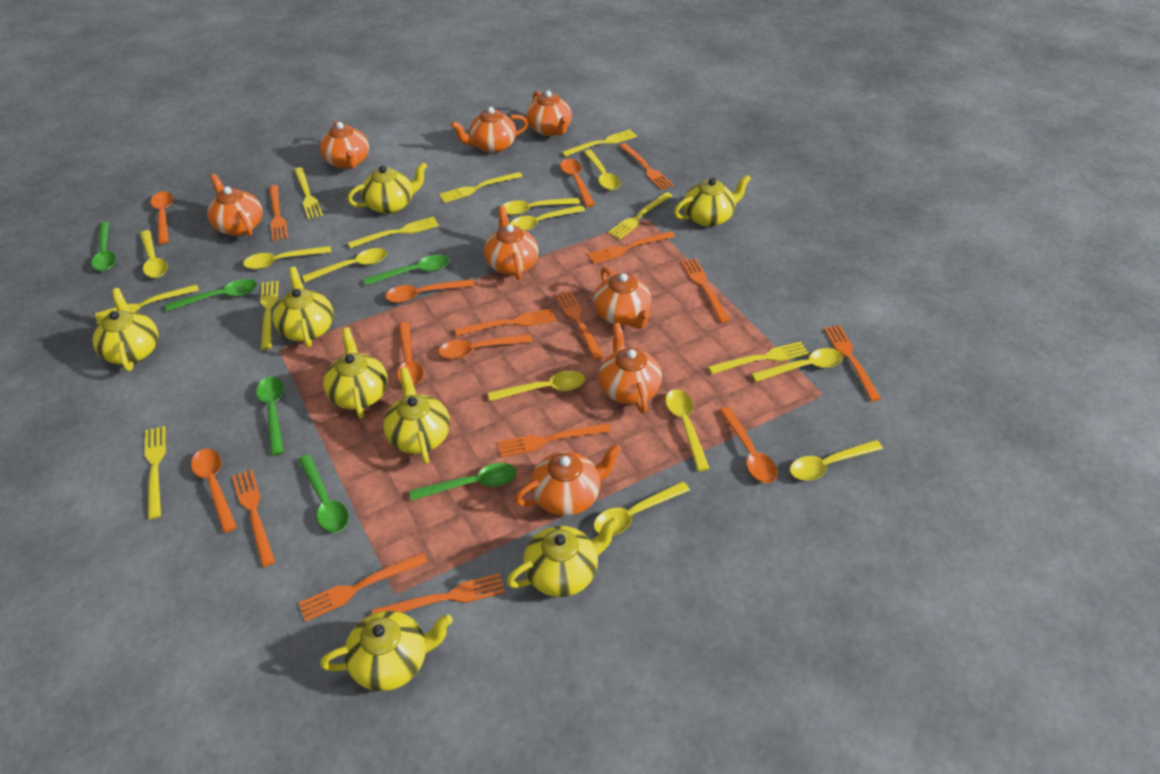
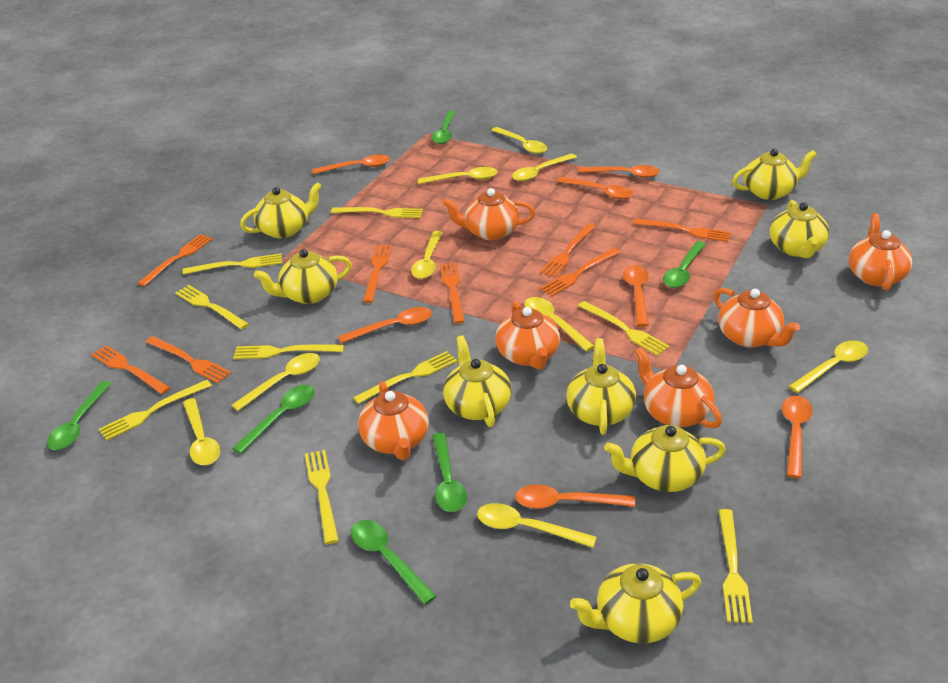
orange fork: [232,469,275,567] [269,185,288,241] [299,552,428,622] [372,573,505,614] [455,309,556,336] [498,423,611,457] [556,291,604,360] [587,231,675,264] [619,143,674,190] [681,258,730,323] [824,325,881,401] = 11 -> [91,345,170,394] [138,234,213,286] [146,336,231,383] [363,245,392,303] [440,263,465,324] [540,224,596,278] [540,248,620,296] [633,219,731,242] = 8
orange teapot: [207,174,263,236] [320,121,369,169] [451,107,528,153] [484,206,539,280] [515,444,622,516] [526,90,572,136] [593,267,651,329] [599,323,662,413] = 8 -> [358,381,429,460] [442,188,535,240] [495,301,560,370] [635,347,722,428] [714,288,800,348] [849,213,913,291] = 6
yellow spoon: [140,230,168,278] [243,246,331,269] [302,248,387,282] [488,371,585,401] [502,198,580,215] [510,205,585,231] [584,150,621,190] [594,481,690,535] [665,389,710,471] [751,348,843,382] [790,440,883,480] = 11 -> [183,398,220,465] [231,353,320,411] [411,231,443,279] [418,167,498,184] [477,503,597,548] [491,127,547,154] [512,153,577,181] [524,297,594,352] [789,340,868,393] = 9

